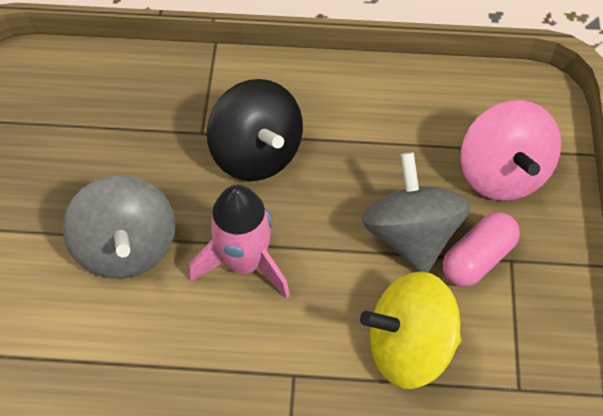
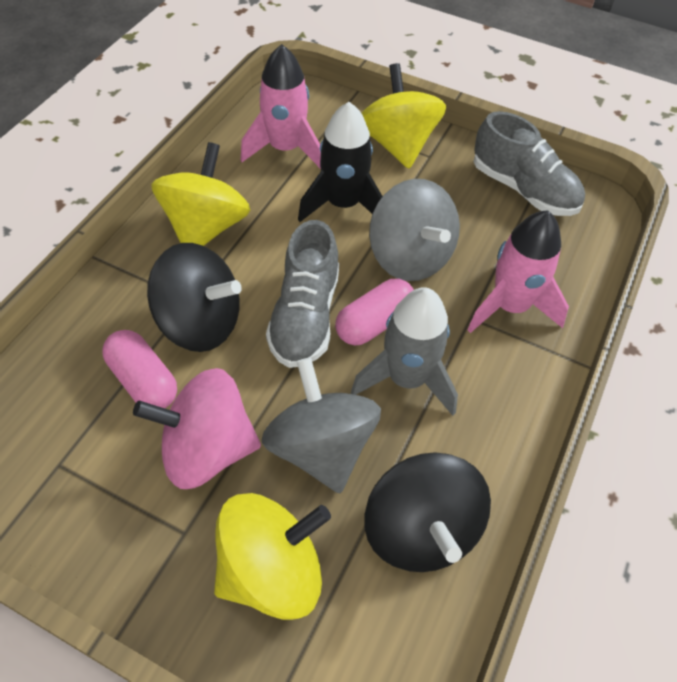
black rocket: none = 0 -> [298,102,383,222] = 1
black spinning top: [207,79,303,181] = 1 -> [147,243,242,352] [364,452,491,572] = 2
grey rocket: none = 0 -> [351,287,458,416] = 1
grey shoe: none = 0 -> [266,220,339,368] [473,111,585,216] = 2
pink capsule: [442,212,520,287] = 1 -> [102,330,177,408] [335,279,414,345] = 2
pink rocket: [189,185,290,299] = 1 -> [241,44,321,169] [467,210,569,333] = 2
yellow spinning top: [360,271,461,389] = 1 -> [151,142,250,246] [214,493,331,620] [362,63,446,169] = 3

